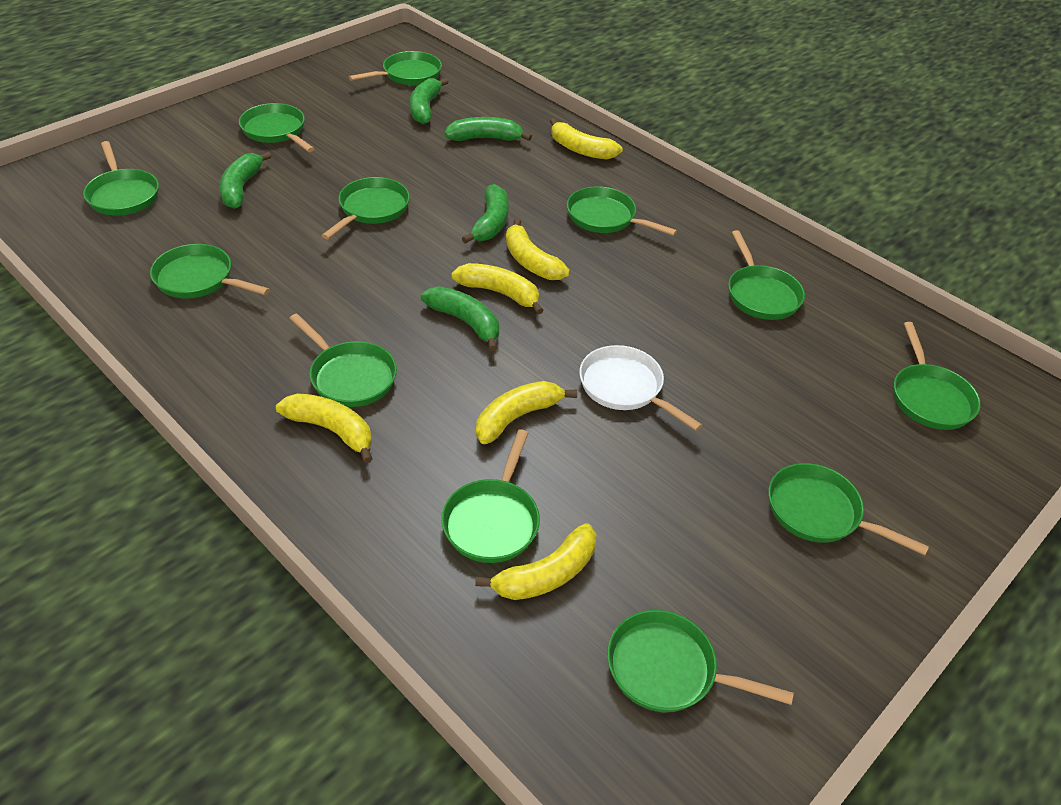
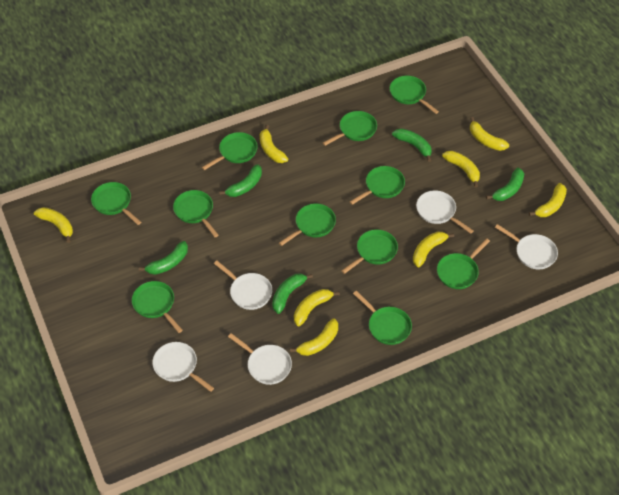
green pan: [83,141,159,216] [150,244,270,299] [239,103,315,152] [289,314,397,407] [322,177,410,240] [349,51,442,85] [441,429,540,563] [567,186,677,236] [607,610,794,712] [728,230,805,320] [768,463,929,555] [894,322,981,430] = 12 -> [91,182,141,225] [132,281,183,333] [173,190,219,237] [202,132,258,170] [279,204,336,246] [323,111,377,146] [342,230,398,274] [350,166,405,205] [353,291,412,345] [389,76,439,114] [437,238,490,289] = 11
white pan: [579,345,702,431] = 1 -> [152,342,214,392] [214,261,272,310] [228,333,292,385] [416,190,474,234] [495,224,558,269] = 5
yellow banana: [276,393,372,463] [451,263,544,314] [475,523,597,600] [476,381,577,444] [506,218,570,280] [550,118,623,160] = 6 -> [34,207,73,243] [260,125,288,163] [290,318,338,356] [294,289,340,326] [413,232,454,267] [442,151,480,188] [470,117,509,151] [529,183,567,217] = 8

